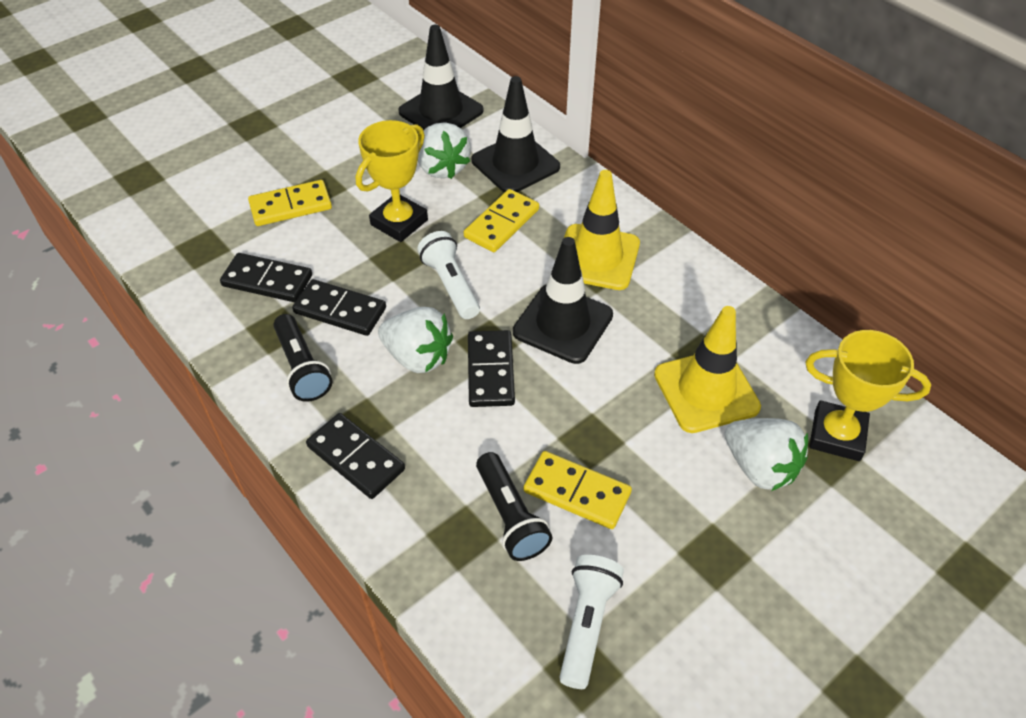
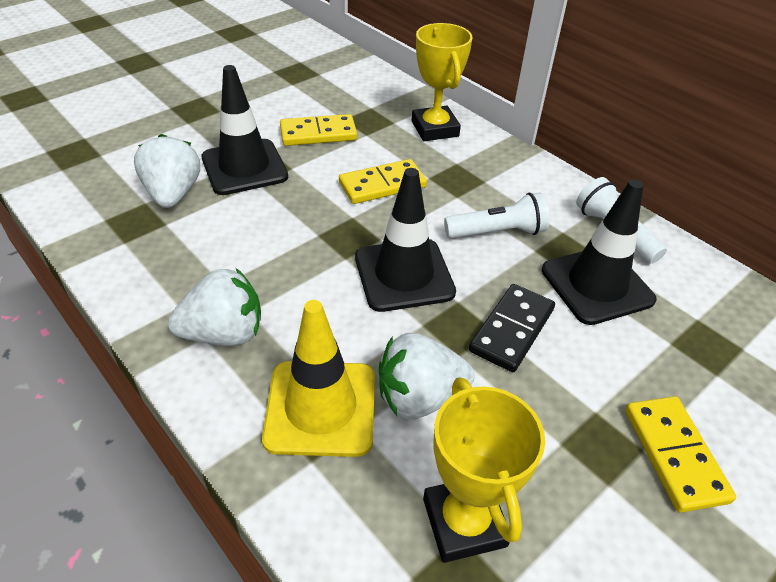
black domino: [220,253,312,302] [292,279,386,336] [306,413,405,499] [468,330,515,407] = 4 -> [469,284,555,372] = 1
black flashlight: [273,314,332,402] [476,452,553,561] = 2 -> none = 0
yellow traffic cone: [564,170,640,290] [654,306,761,433] = 2 -> [262,300,375,457] = 1

